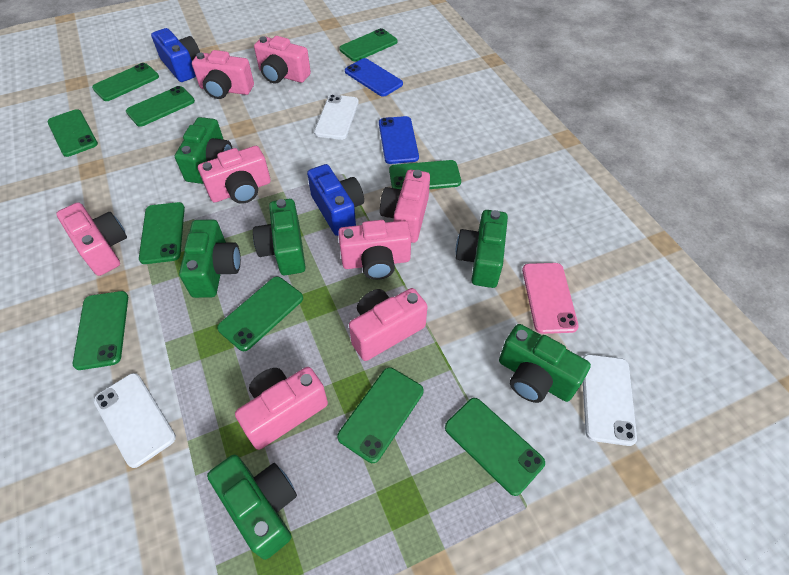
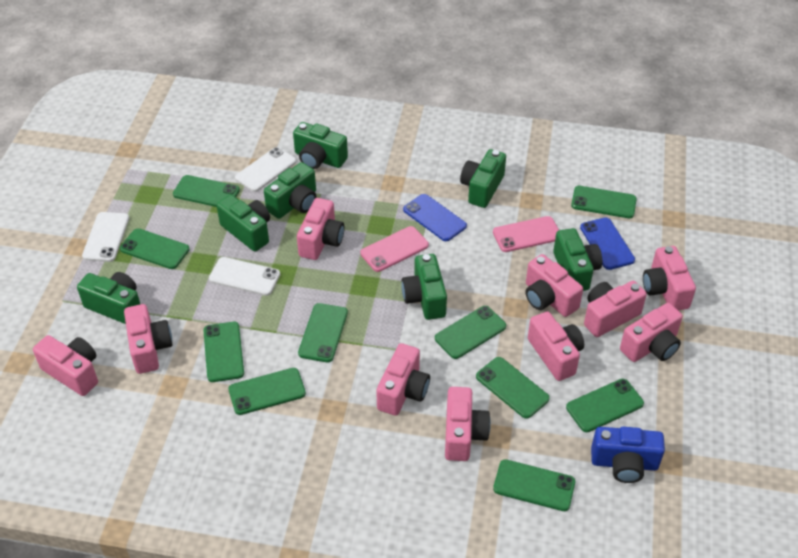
blue camera: [151,28,200,82] [307,164,364,236] = 2 -> [591,427,665,483] = 1
green camera: [175,117,233,184] [179,220,241,298] [207,455,297,560] [253,199,306,275] [456,210,508,288] [499,324,591,403] = 6 -> [77,272,140,324] [216,195,270,252] [264,162,316,219] [293,122,348,169] [401,254,447,320] [460,149,506,208] [553,228,602,291] = 7
pink camera: [56,202,127,276] [192,50,254,99] [198,146,271,204] [235,367,328,450] [254,36,311,84] [338,220,411,280] [349,288,428,361] [380,170,430,243] = 8 -> [33,335,98,396] [124,304,172,374] [297,198,344,260] [376,343,430,416] [445,387,491,461] [526,254,583,317] [528,311,584,381] [584,281,647,337] [620,303,683,362] [643,246,696,310] = 10
pink phone: [522,263,579,334] = 1 -> [360,226,429,272] [493,216,559,252] = 2

